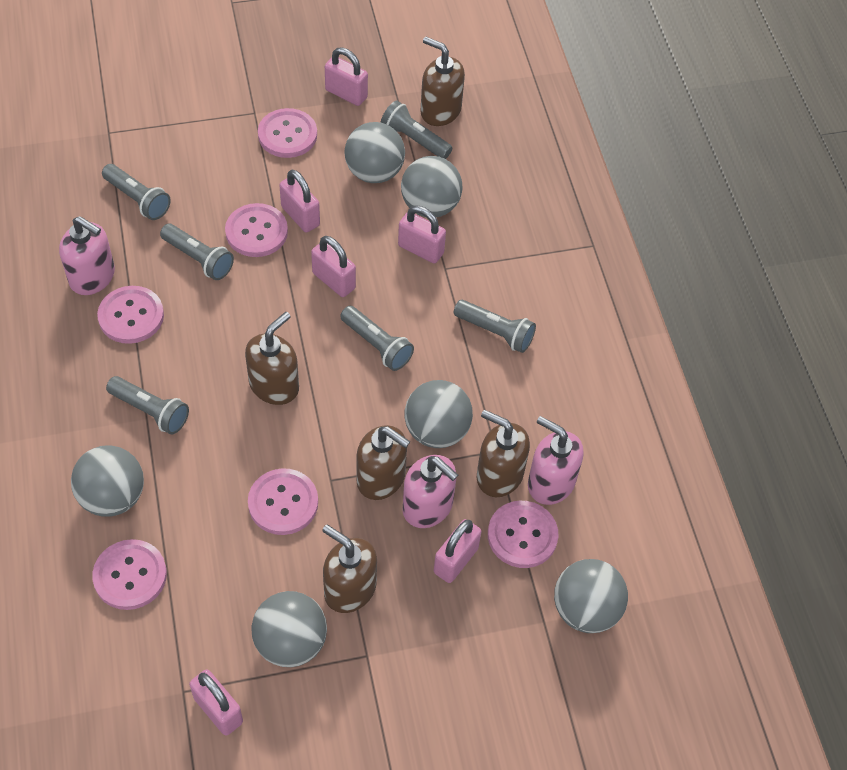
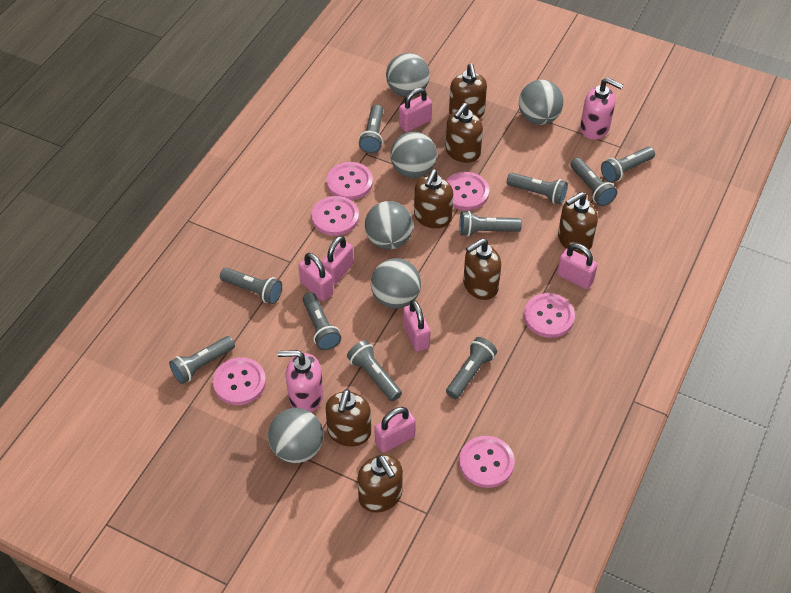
brown soap dispenser: [245,312,299,405] [322,525,377,613] [356,425,410,500] [421,37,465,126] [477,410,530,497] = 5 -> [325,389,371,447] [357,455,403,513] [414,170,453,228] [446,103,483,163] [449,64,487,119] [463,238,501,300] [558,192,598,254] = 7
grey flashlight: [102,164,171,220] [106,376,189,434] [160,224,234,280] [340,306,414,371] [381,100,452,159] [454,300,536,353] = 6 -> [169,336,235,384] [220,268,282,304] [303,292,341,350] [347,340,402,401] [359,105,383,153] [446,337,497,399] [460,211,522,237] [507,173,568,205] [570,157,617,206] [601,147,655,183] = 10
pink soap dispenser: [59,216,115,295] [402,455,458,528] [528,416,584,505] = 3 -> [278,350,323,413] [580,78,623,140] = 2

